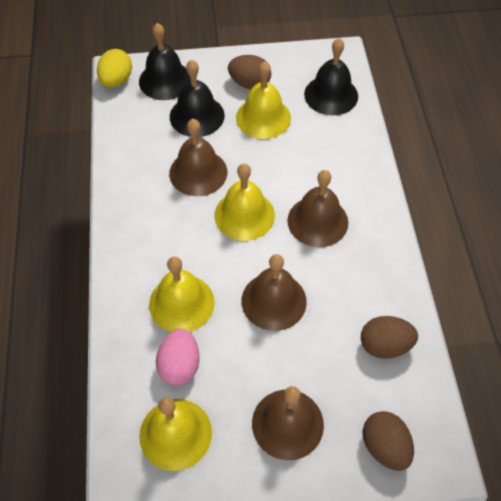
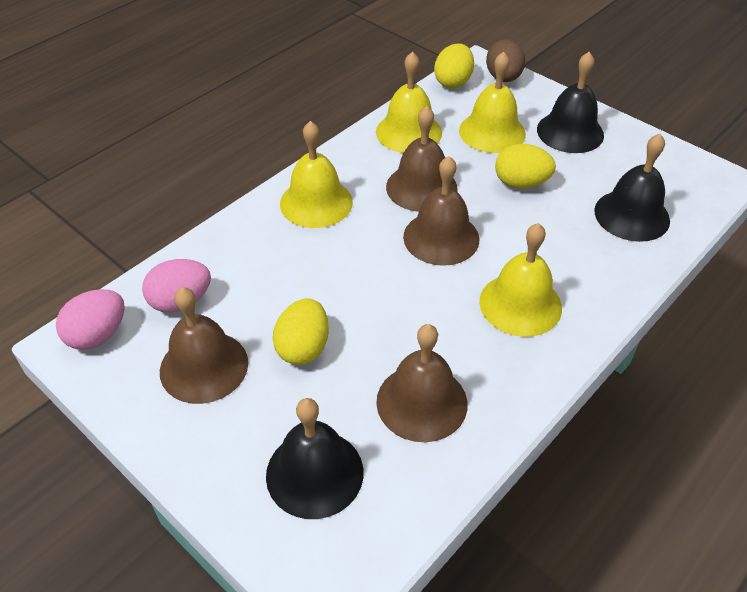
brown egg: [228,55,271,90] [361,316,418,359] [362,411,414,471] = 3 -> [486,39,525,82] = 1
pink egg: [156,328,200,386] = 1 -> [56,289,125,350] [142,259,211,313] = 2
yellow egg: [97,49,132,87] = 1 -> [273,298,329,365] [434,43,474,89] [495,144,556,188] = 3

